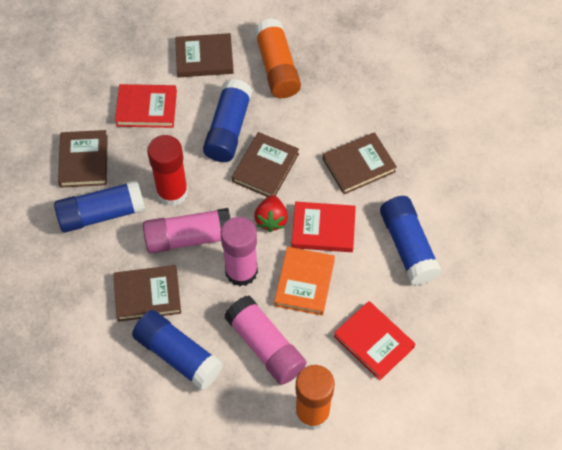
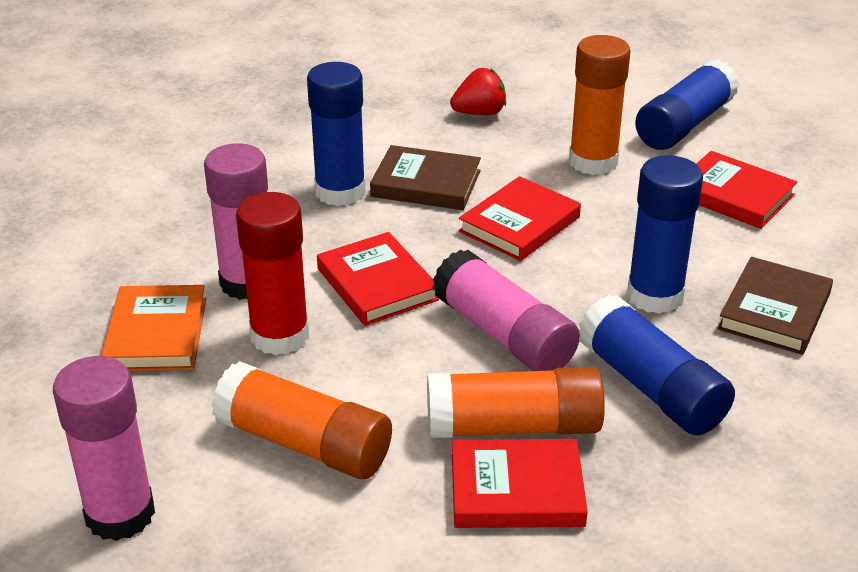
brown book: [58,130,108,188] [113,265,181,322] [175,33,234,77] [232,132,299,197] [323,132,397,194] = 5 -> [370,145,481,210] [717,257,833,355] = 2
orange glue stick: [254,18,301,98] [295,365,335,430] = 2 -> [211,361,392,479] [427,367,605,439] [569,35,631,175] = 3
red book: [115,84,177,128] [292,202,356,252] [334,301,415,380] = 3 -> [317,232,439,326] [452,439,588,528] [459,176,581,261] [696,151,798,229] = 4

